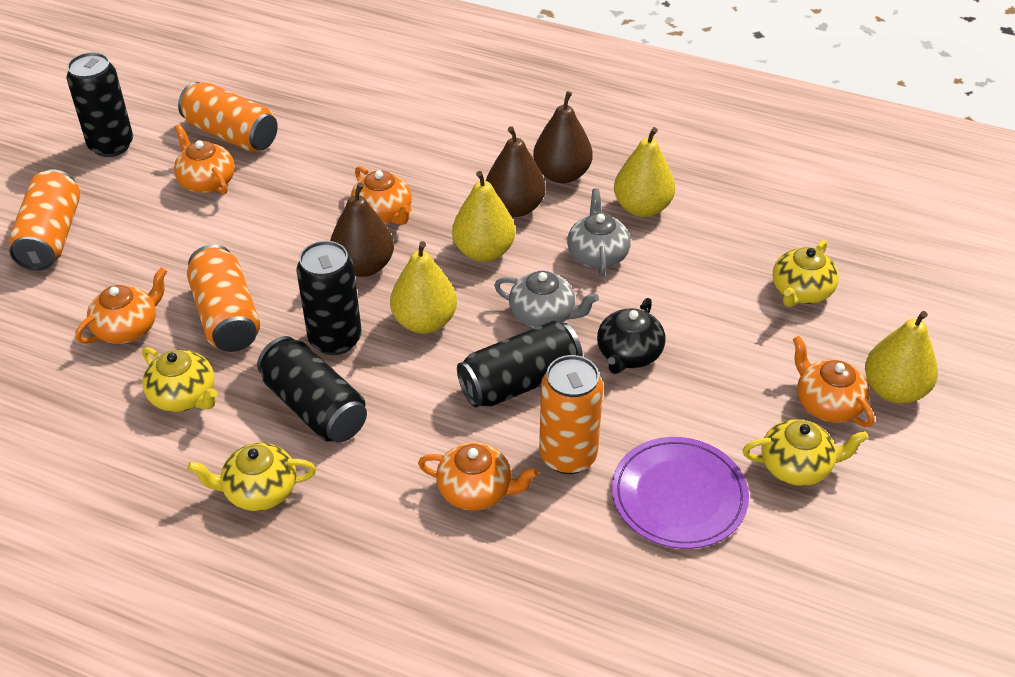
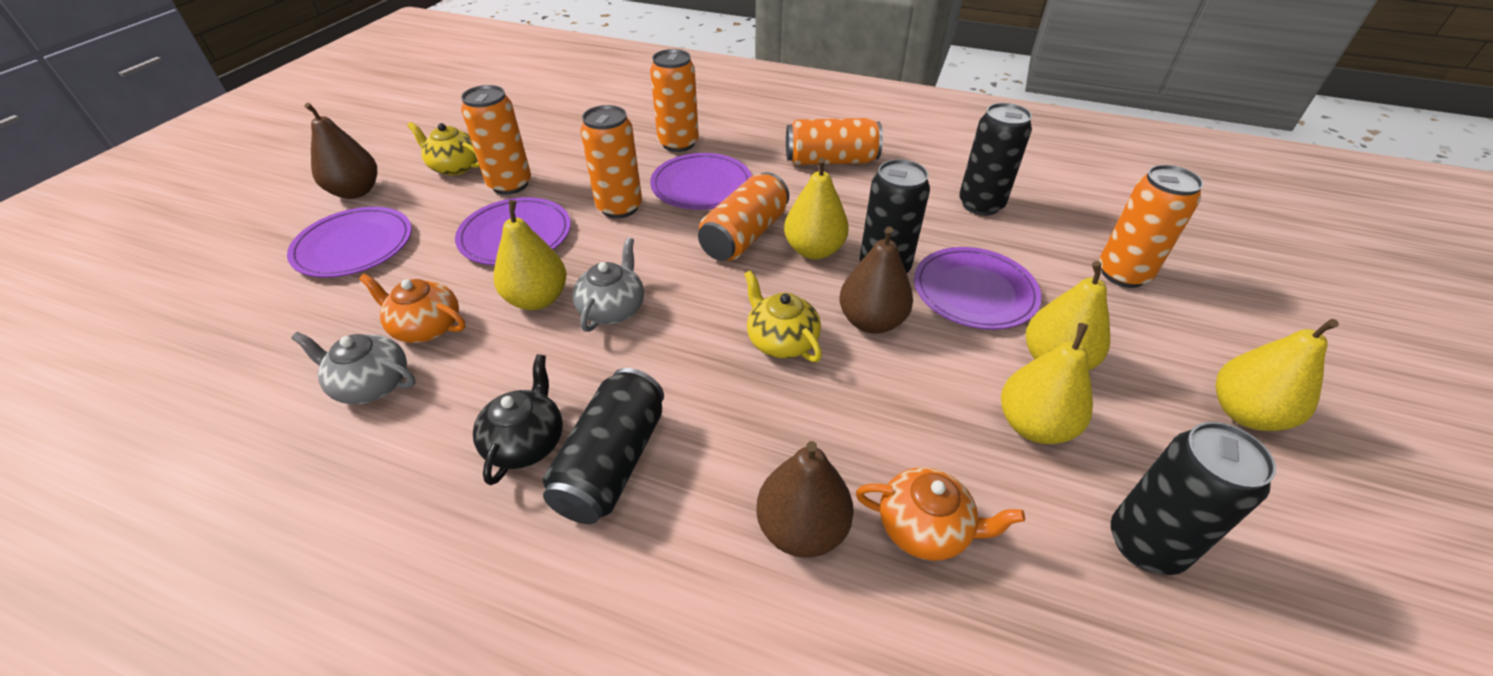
orange can: [8,169,81,271] [178,82,278,152] [187,245,260,352] [539,355,603,474] = 4 -> [461,85,531,195] [580,105,642,218] [650,49,699,152] [698,172,789,261] [786,118,883,165] [1099,165,1204,288] = 6
orange teapot: [75,267,167,344] [174,124,235,195] [351,166,412,225] [418,442,539,511] [793,336,875,427] = 5 -> [359,274,465,343] [856,467,1025,561] = 2
purple plate: [612,437,749,549] = 1 -> [287,207,412,278] [455,197,571,266] [650,153,752,210] [914,247,1042,330] = 4
yellow pear: [390,241,457,334] [452,171,515,262] [614,127,675,217] [865,311,938,404] = 4 -> [494,200,567,310] [784,158,849,259] [1001,323,1093,444] [1026,261,1110,371] [1216,319,1339,431] = 5
yellow teapot: [142,347,218,412] [187,443,316,511] [743,419,869,486] [772,240,839,307] = 4 -> [407,122,480,176] [744,270,822,362] = 2

